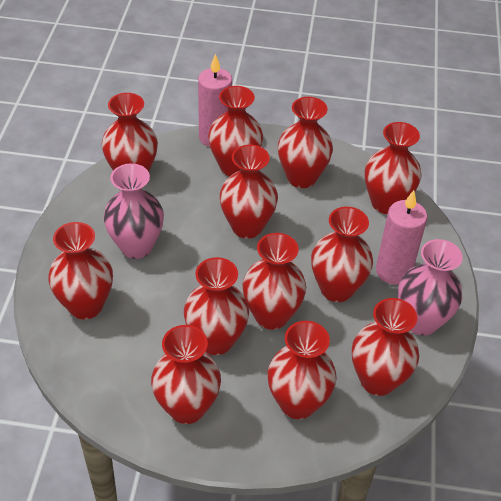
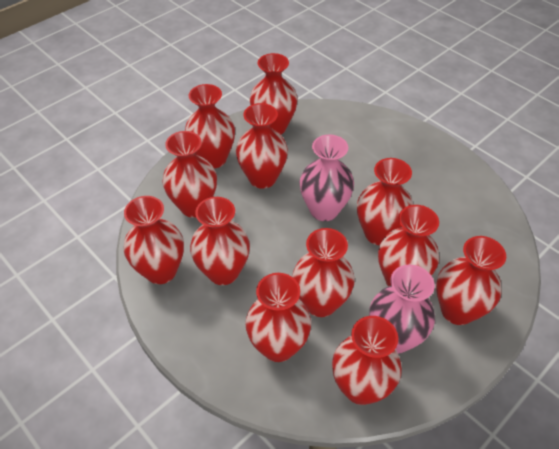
pink candle: [198,54,232,147] [376,190,427,285] = 2 -> none = 0

